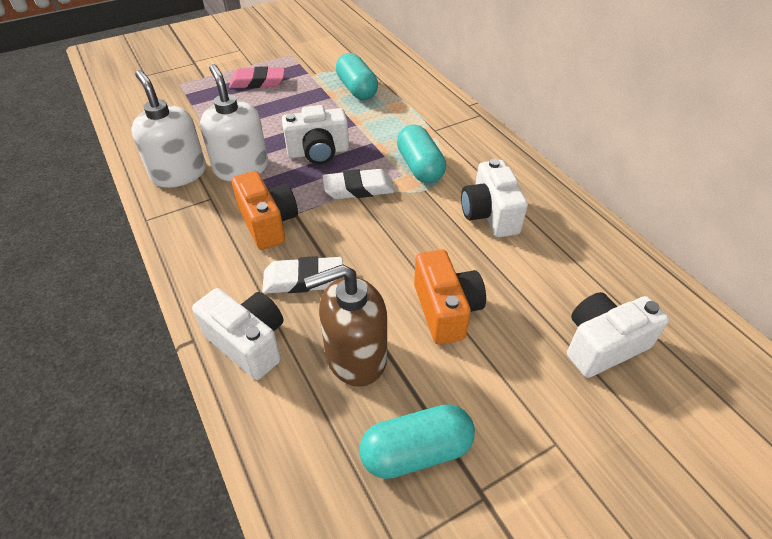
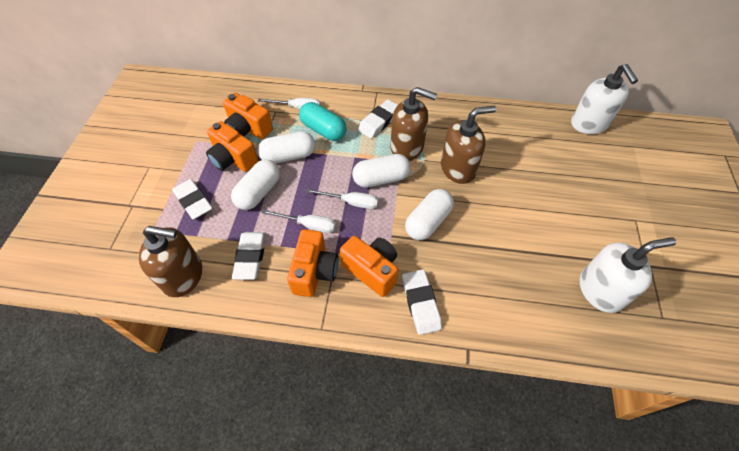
brown soap dispenser: [304,264,387,387] = 1 -> [139,226,202,297] [391,87,437,161] [441,106,496,184] = 3
orange camera: [232,171,298,250] [414,249,486,345] = 2 -> [206,121,258,172] [223,93,273,139] [287,229,339,297] [340,236,398,297] = 4
pink eraser: [229,66,285,89] = 1 -> none = 0
turquoise capsule: [336,53,378,100] [359,404,475,479] [397,125,446,183] = 3 -> [299,102,347,141] = 1
white camera: [192,288,284,380] [282,105,349,164] [461,159,528,237] [567,292,669,378] = 4 -> none = 0
white capsule: none = 0 -> [231,159,280,210] [258,131,315,163] [352,154,411,188] [405,189,454,240] = 4
white eraser: [262,256,343,294] [322,169,394,199] = 2 -> [172,179,212,220] [232,232,266,280] [358,99,398,138] [402,270,442,335] = 4
white screwdriver: none = 0 -> [258,98,320,109] [262,210,336,233] [306,189,378,209] = 3

